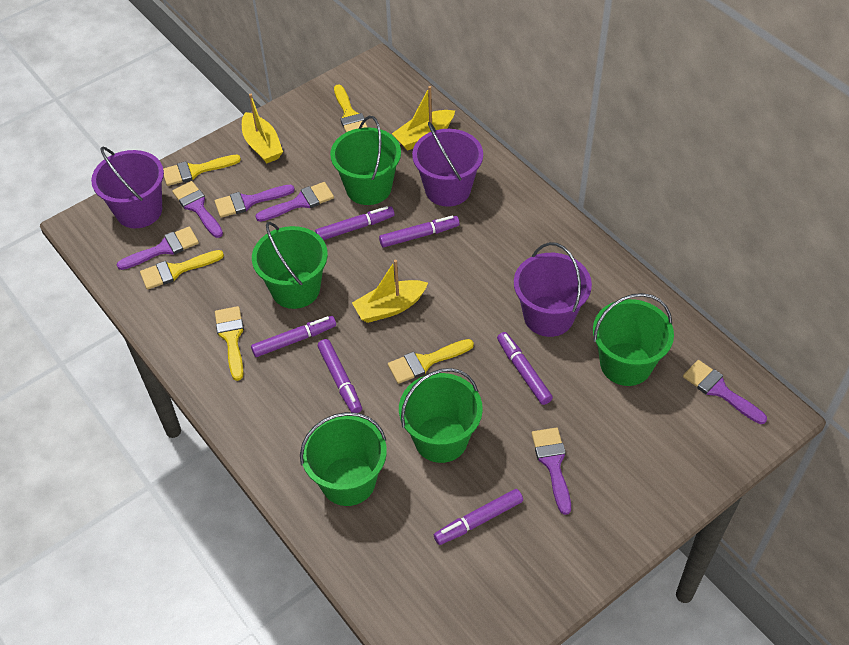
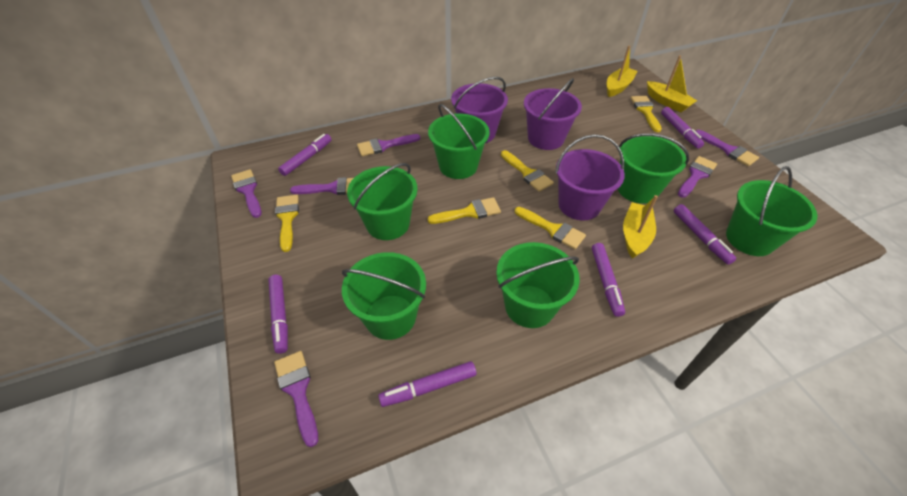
green bucket: [252,222,328,309] [300,412,387,506] [330,116,401,205] [399,368,483,463] [593,293,674,386] = 5 -> [342,252,426,340] [347,163,418,240] [428,104,490,179] [496,242,580,328] [618,133,689,204] [726,166,817,256] = 6

